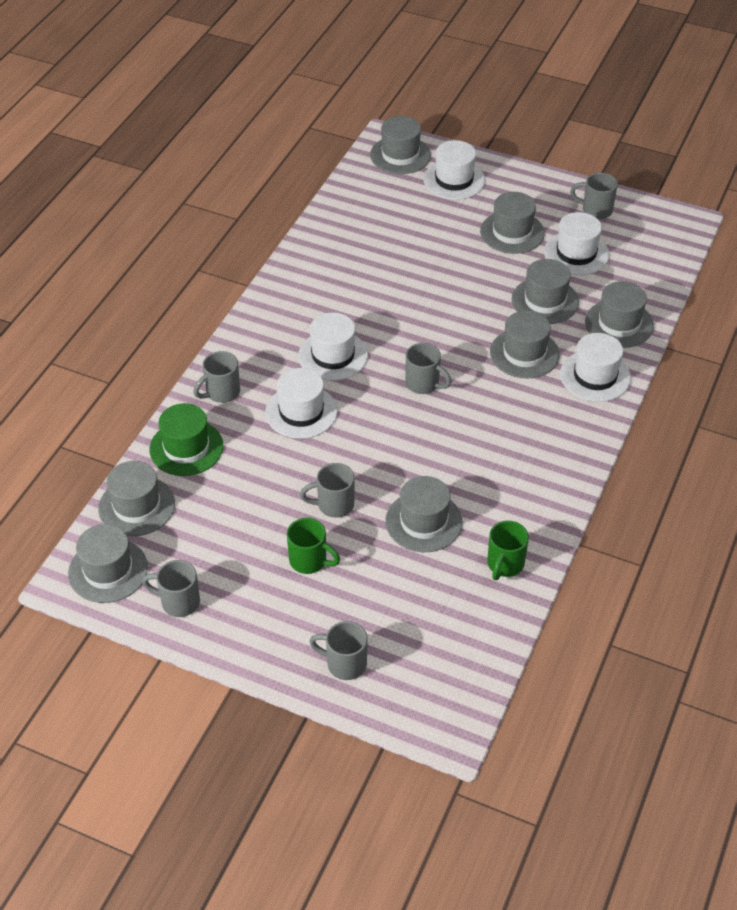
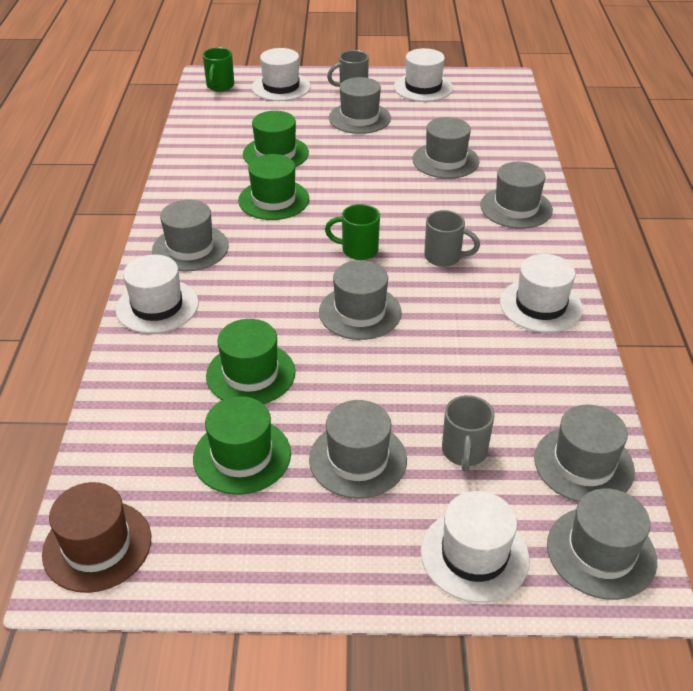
brown hat: none = 0 -> [42,482,151,593] = 1
green hat: [149,403,223,476] = 1 -> [193,396,291,495] [206,319,296,404] [238,154,309,220] [243,111,309,167] = 4
grey mug: [142,560,200,617] [194,351,240,403] [300,463,355,518] [309,621,367,680] [405,343,451,394] [570,173,618,219] = 6 -> [327,50,369,87] [424,210,480,267] [442,395,495,472] = 3

